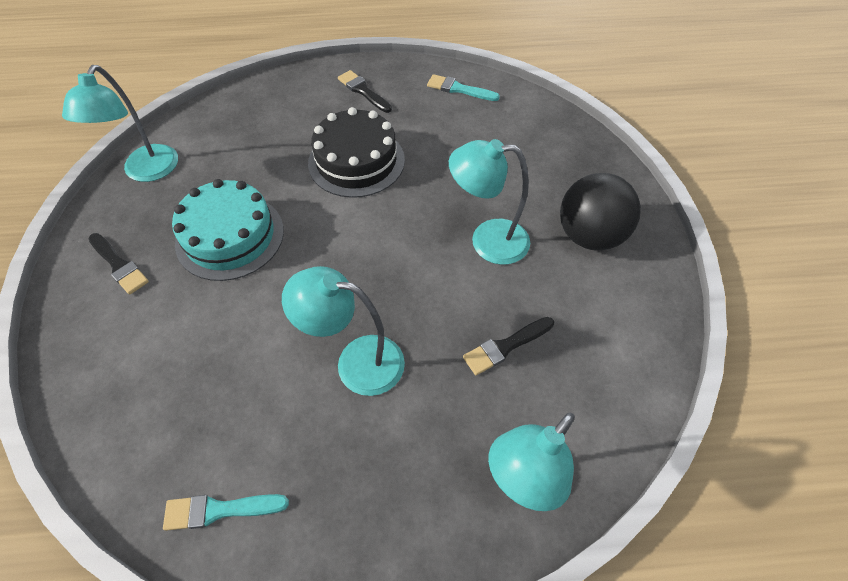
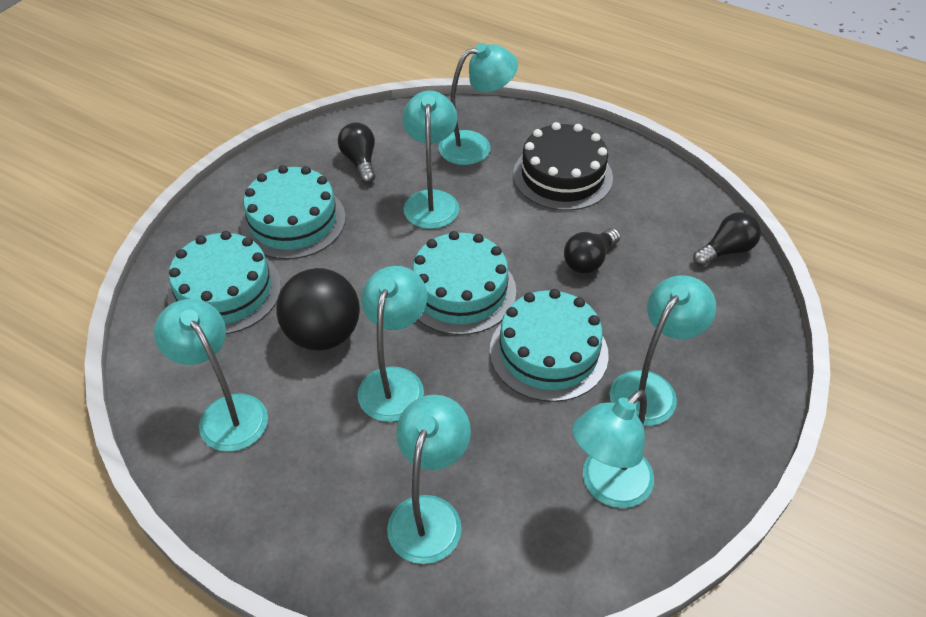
black brush: [88,233,149,295] [338,70,392,113] [463,317,554,375] = 3 -> none = 0
black light bulb: none = 0 -> [338,123,375,183] [564,228,621,274] [693,212,761,266] = 3
turquoise brush: [163,494,289,531] [427,74,500,101] = 2 -> none = 0
turquoise cake: [172,179,284,281] = 1 -> [167,231,281,334] [240,165,346,259] [412,231,516,335] [490,289,609,402] = 4
turquoise lamp: [62,65,178,182] [282,266,405,396] [449,139,530,265] [488,413,575,511] = 4 -> [154,299,268,452] [357,266,427,422] [387,395,471,564] [402,91,459,229] [438,43,518,165] [572,390,654,508] [610,275,716,426] = 7

